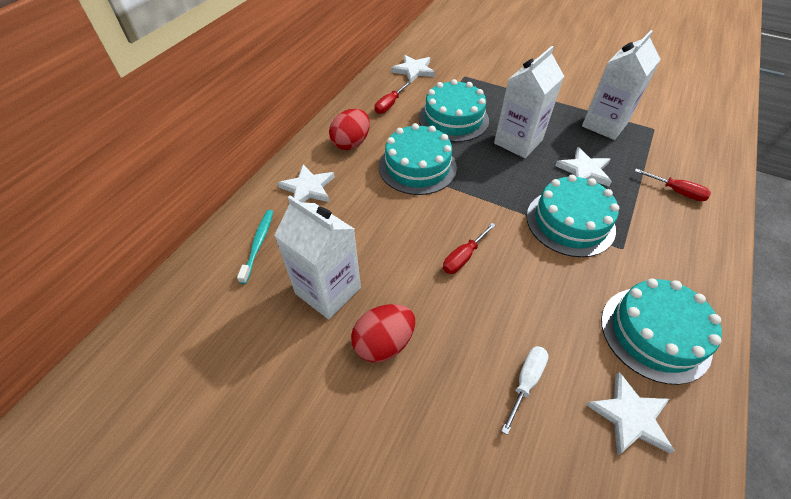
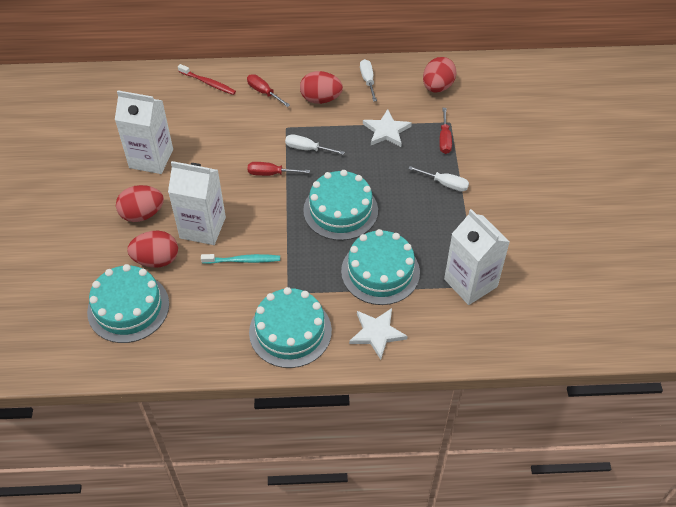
red egg: [329,109,370,150] [351,304,415,363] = 2 -> [116,185,164,222] [127,231,178,268] [300,71,343,104] [423,57,457,93] = 4
red toothbrush: none = 0 -> [178,64,236,95] = 1
white screwdriver: [501,346,549,435] = 1 -> [285,134,344,155] [360,59,377,102] [408,166,469,192] = 3
white star: [278,164,335,203] [391,55,435,83] [555,147,612,186] [586,372,675,455] = 4 -> [349,308,408,360] [363,109,412,147] = 2

